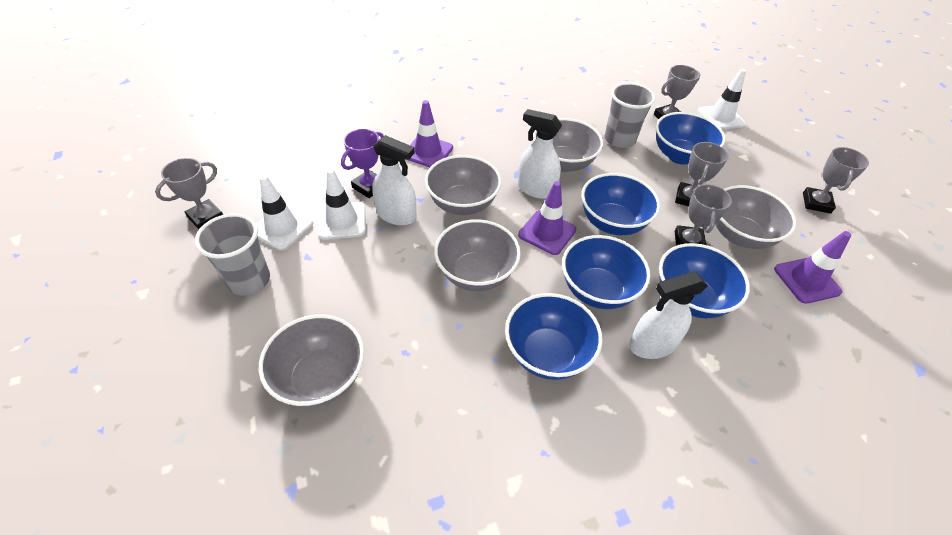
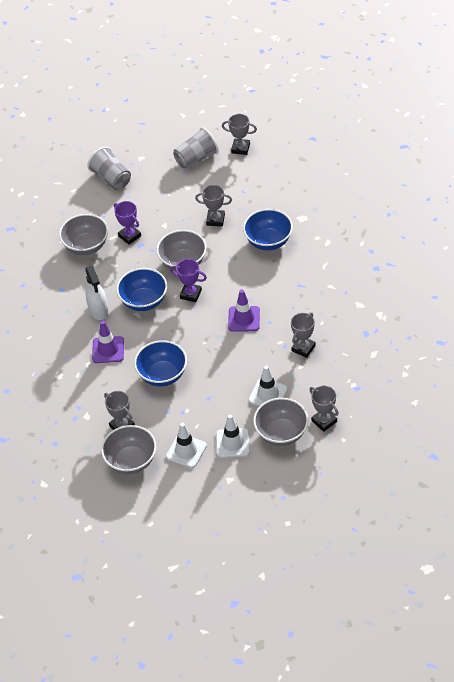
blue bowl: [505,293,603,380] [562,235,650,309] [581,173,660,235] [656,112,726,165] [659,243,750,318] = 5 -> [116,268,167,311] [134,340,187,386] [243,209,293,250] = 3
grey bowl: [259,314,364,408] [425,155,501,215] [434,219,521,291] [533,118,603,172] [715,185,796,249] = 5 -> [59,214,108,255] [101,425,156,474] [157,230,207,272] [253,398,308,446] = 4
purple traffic cone: [407,100,453,167] [518,181,576,255] [774,231,851,304] = 3 -> [92,321,124,363] [228,289,260,332] = 2
purple trophy: [341,129,384,198] = 1 -> [114,201,141,245] [170,259,207,302] = 2
white spray bottle: [372,135,417,225] [518,109,562,199] [629,271,708,359] = 3 -> [85,266,109,320] = 1

